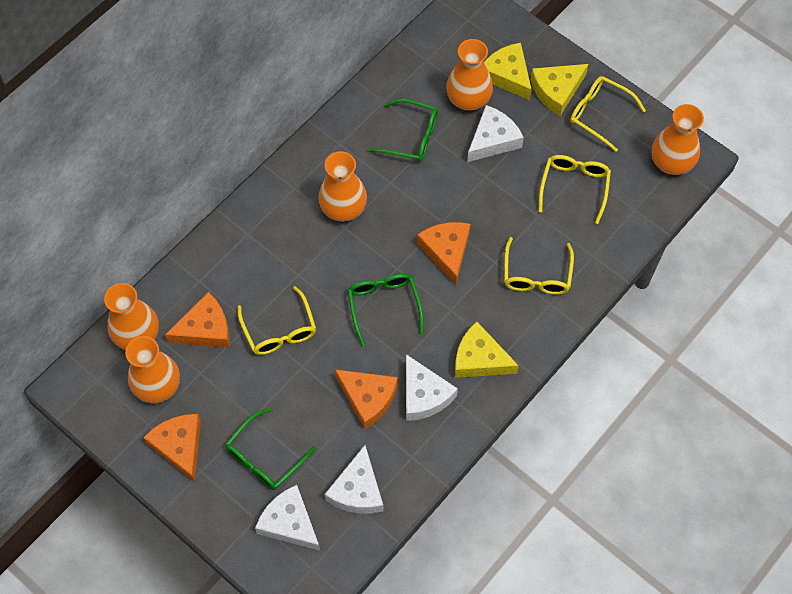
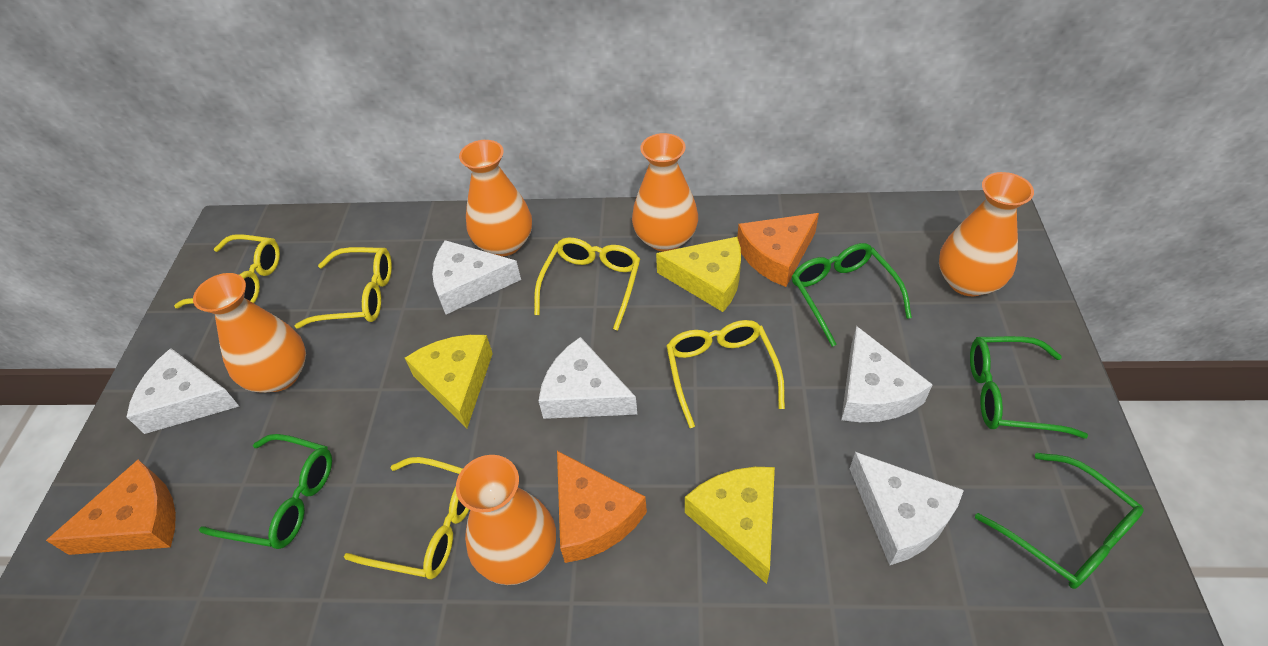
green glasses: [225,408,316,490] [348,274,423,346] [368,99,438,162] = 3 -> [199,434,332,549] [792,243,912,347] [970,336,1088,439] [975,453,1144,589] = 4
orange cheese: [143,414,201,482] [165,292,230,348] [335,369,398,429] [417,222,470,285] = 4 -> [46,460,176,555] [557,451,647,563] [738,213,819,287] = 3
white cheese: [255,485,320,551] [324,445,384,514] [406,354,458,421] [467,105,524,162] = 4 -> [127,348,239,434] [432,240,521,314] [539,337,637,419] [841,326,933,422] [850,452,964,565] = 5
yellow glasses: [237,286,316,355] [504,237,574,295] [539,155,611,224] [570,76,646,152] = 4 -> [174,234,280,308] [295,247,392,329] [344,457,469,579] [534,238,640,331] [666,320,785,428] = 5

